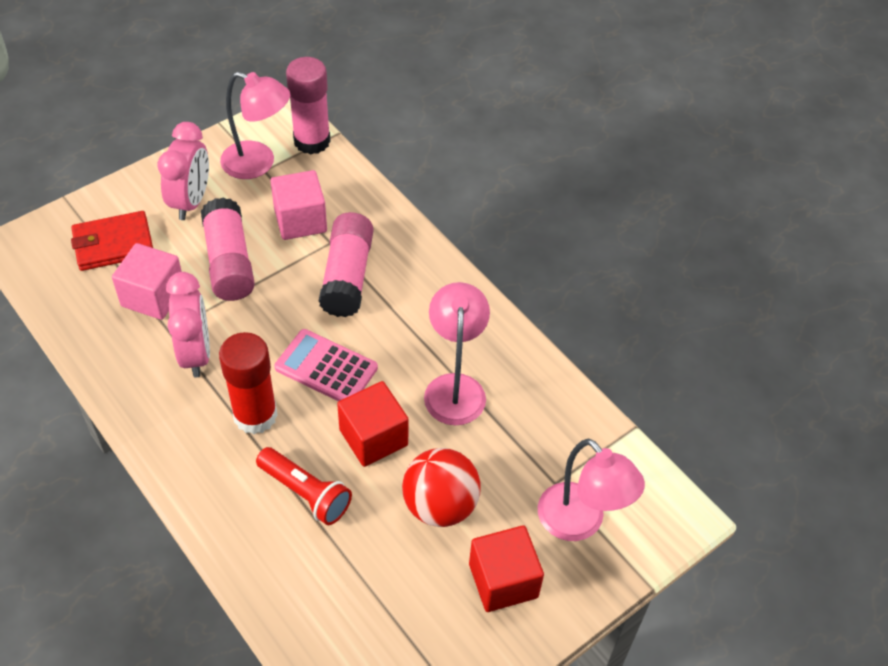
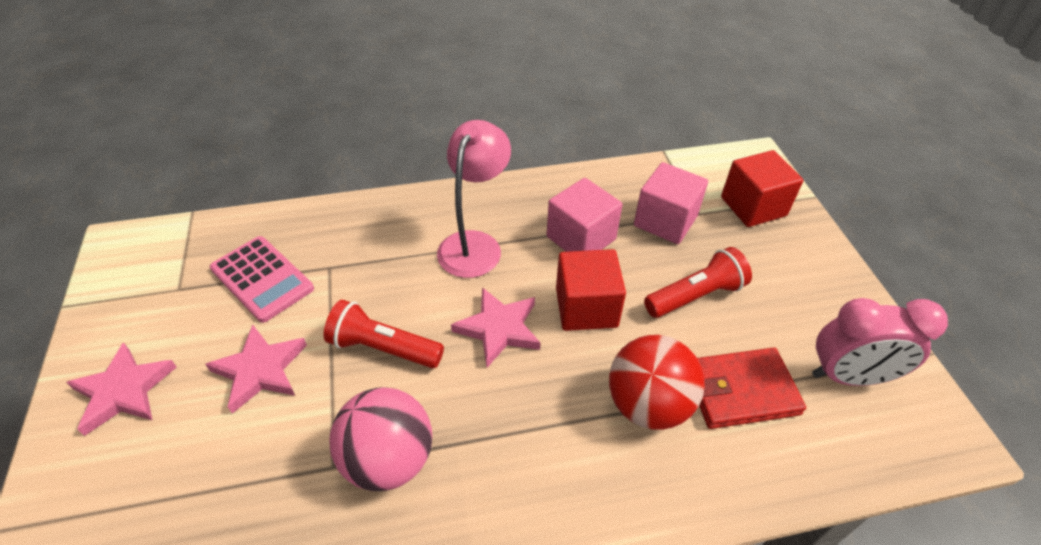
pink ball: none = 0 -> [329,387,432,491] = 1
pink clock: [158,122,209,220] [166,272,210,378] = 2 -> [812,298,948,386] = 1
pink glue stick: [201,197,255,301] [286,57,331,154] [319,212,373,317] = 3 -> none = 0
pink lamp: [220,72,290,179] [424,282,490,425] [538,439,645,541] = 3 -> [437,120,511,278] = 1
pink star: none = 0 -> [66,343,176,436] [205,325,307,414] [451,287,541,368] = 3
red flashlight: [256,447,352,525] = 1 -> [324,300,444,368] [644,247,752,318] = 2
red glue stick: [219,332,278,434] = 1 -> none = 0

